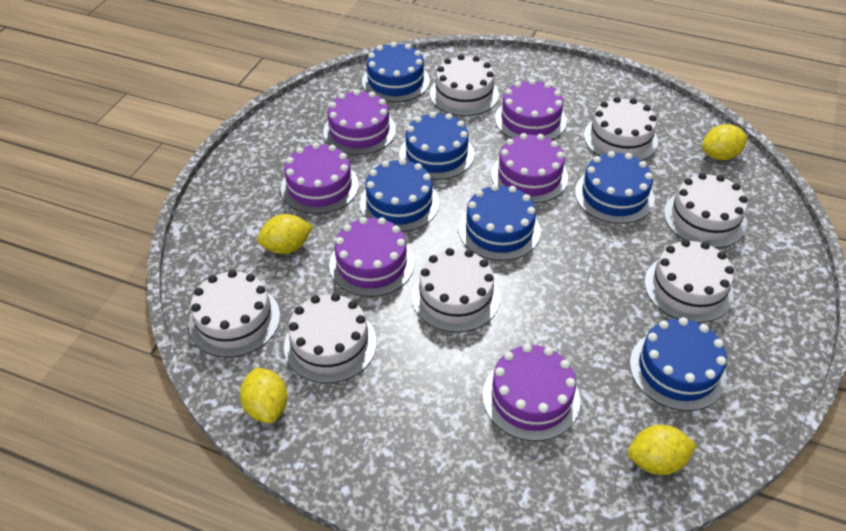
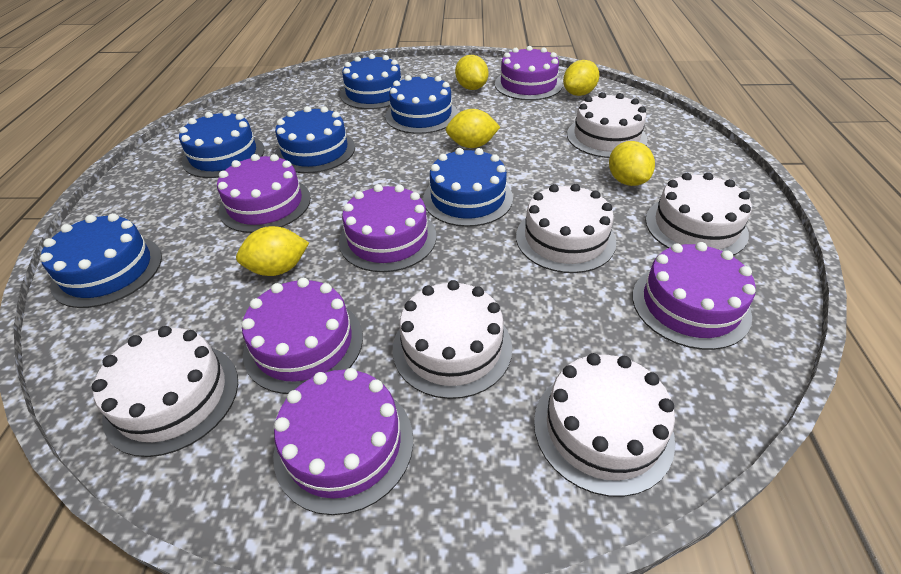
white cake: [189,270,280,358] [284,293,376,384] [412,248,500,333] [430,54,499,116] [584,97,658,161] [644,239,734,323] [664,173,748,248] = 7 -> [92,326,238,457] [393,280,512,399] [516,184,616,273] [534,353,675,497] [567,92,648,158] [645,172,752,256] = 6
yellow lemon: [240,368,288,423] [257,214,313,254] [628,425,697,475] [702,124,748,160] = 4 -> [236,226,309,276] [446,109,500,148] [455,55,488,90] [563,60,599,96] [609,141,655,186] = 5

